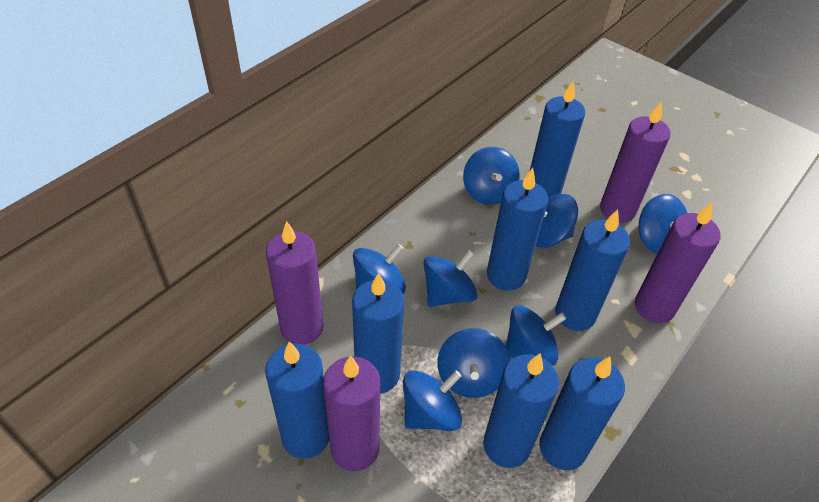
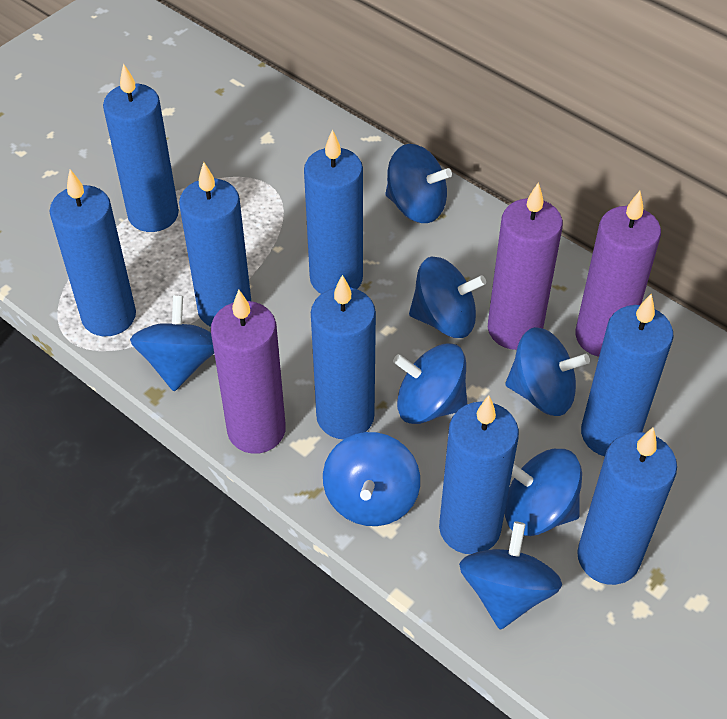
blue candle: [265,341,329,459] [352,273,404,394] [483,353,559,468] [487,168,548,291] [530,81,585,198] [539,356,625,470] [555,209,630,331] = 7 -> [49,169,136,336] [103,63,179,232] [179,162,251,327] [304,129,363,294] [311,275,376,439] [439,395,519,554] [577,428,677,585] [581,294,674,456] = 8
purple candle: [266,221,324,345] [323,355,380,471] [600,101,671,223] [635,202,721,323] = 4 -> [211,290,286,454] [488,182,563,350] [575,191,661,357] = 3

